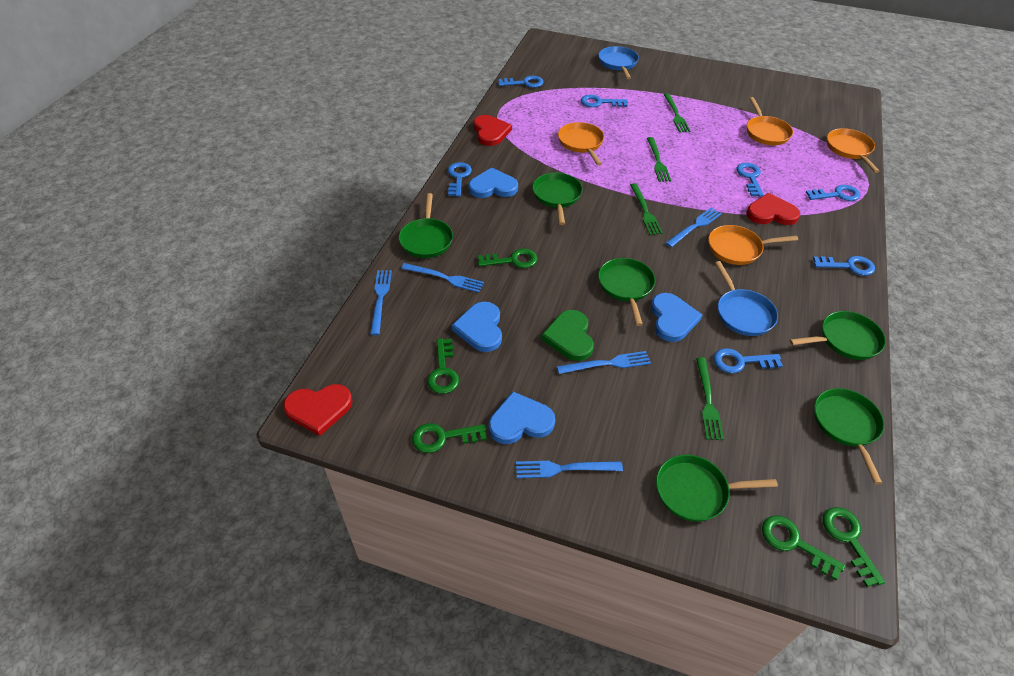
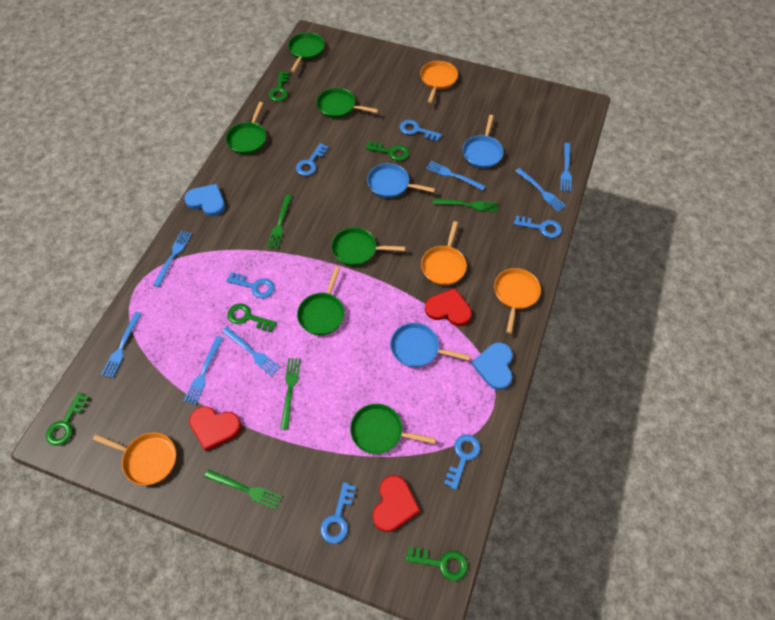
blue fork: [370,270,392,335] [401,263,484,293] [516,461,623,478] [557,351,651,374] [666,207,722,247] = 5 -> [101,312,142,378] [153,231,192,287] [184,336,223,405] [222,327,281,376] [426,161,486,190] [515,168,566,212] [560,143,572,192] = 7
blue heart: [452,302,502,352] [468,167,518,198] [489,392,555,444] [651,293,702,342] = 4 -> [184,184,225,216] [471,342,513,390] = 2
blue key: [448,162,472,197] [498,76,544,88] [581,95,628,107] [713,348,783,373] [736,163,764,197] [806,185,860,201] [813,256,875,276] = 7 -> [226,272,275,298] [296,143,329,176] [320,482,356,544] [400,120,442,142] [444,434,480,490] [514,215,562,238] = 6
blue pan: [599,46,639,79] [715,261,778,336] = 2 -> [367,163,435,198] [390,323,470,367] [463,115,504,168] = 3
green heart: [541,310,594,361] = 1 -> none = 0

